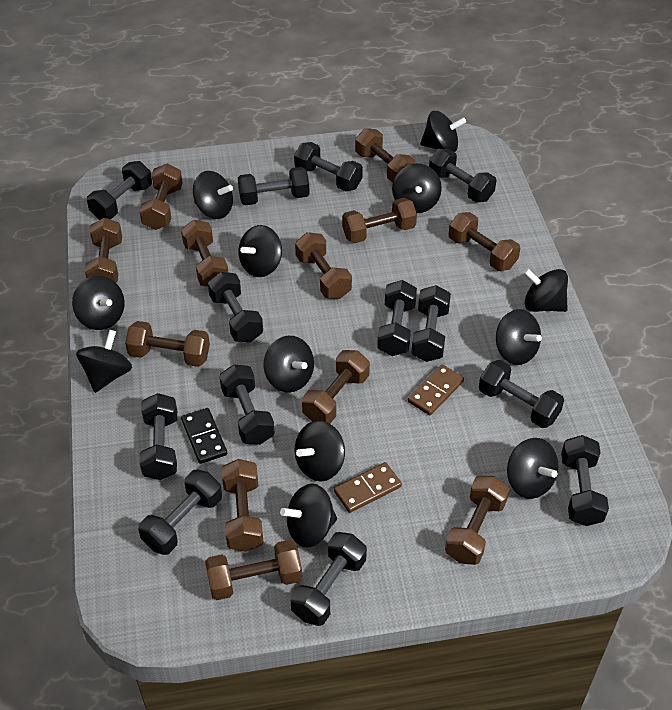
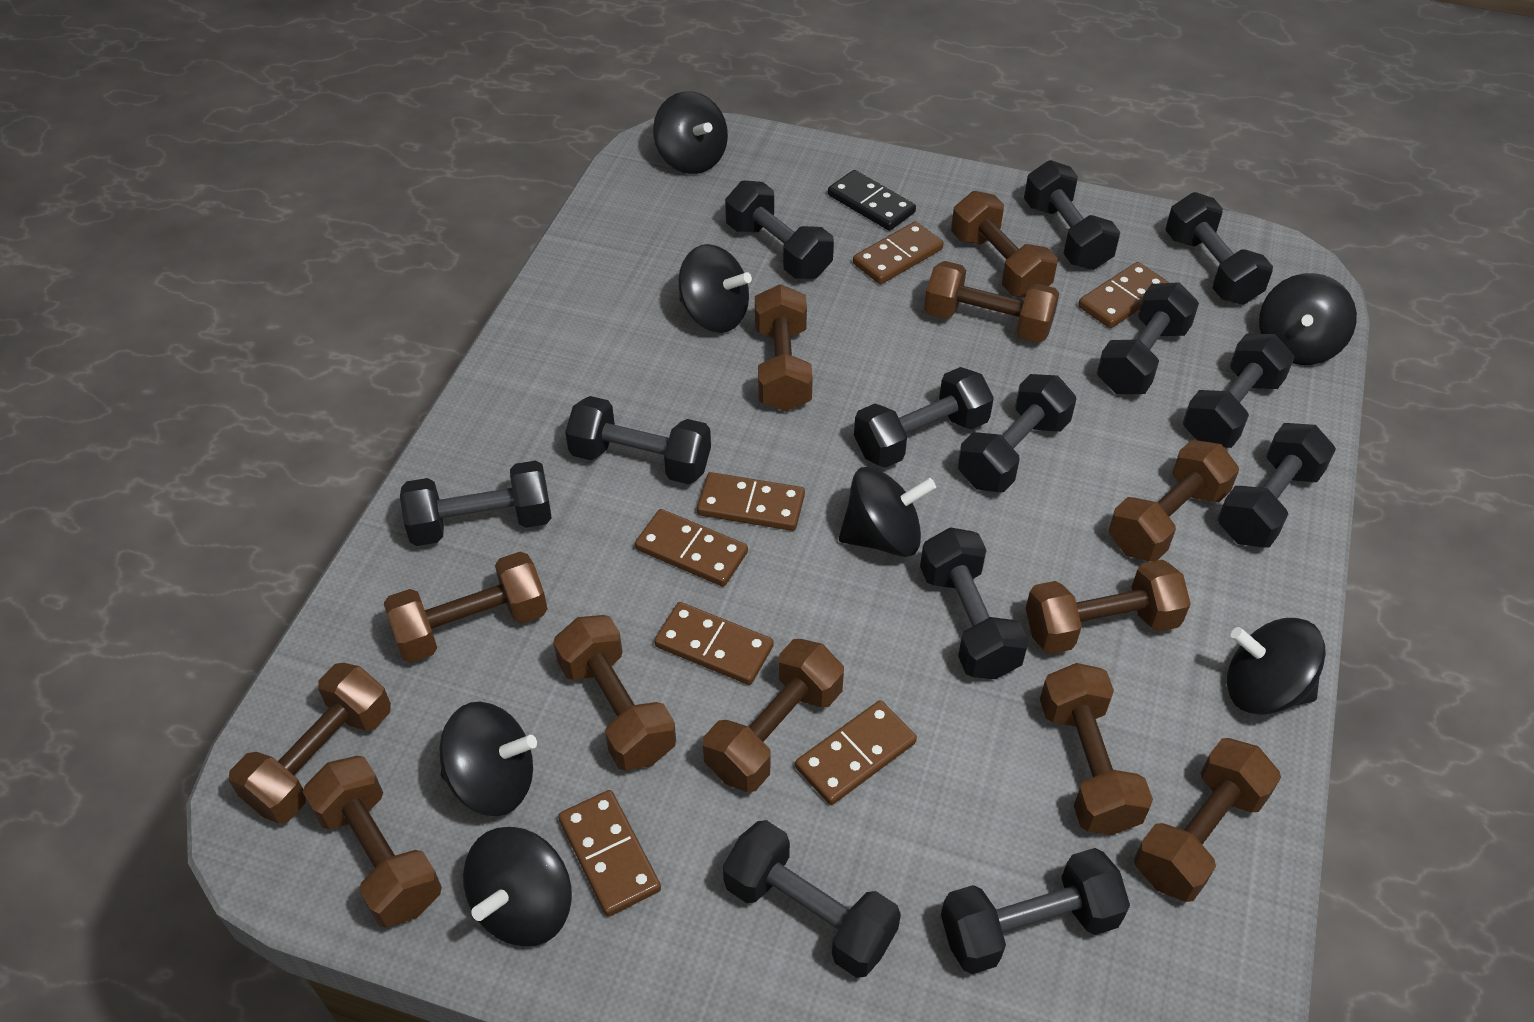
black spinning top: [72,276,125,330] [76,330,132,393] [193,171,233,219] [238,225,282,277] [263,336,314,393] [280,484,337,548] [295,420,345,482] [392,164,442,213] [420,111,466,152] [496,309,542,365] [507,438,558,499] [524,268,568,312] = 12 -> [439,702,537,816] [463,827,572,946] [653,91,728,174] [678,244,752,333] [839,467,936,557] [1227,618,1326,715] [1259,273,1357,365] = 7
brown domino: [334,462,402,513] [408,364,464,415] = 2 -> [558,790,661,917] [635,509,748,587] [654,602,774,685] [697,472,805,531] [795,700,917,805] [853,221,944,284] [1078,262,1169,328] = 7

